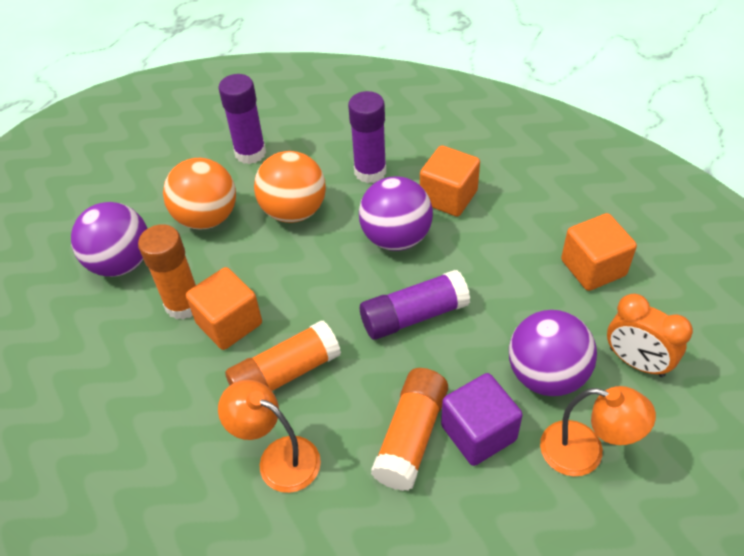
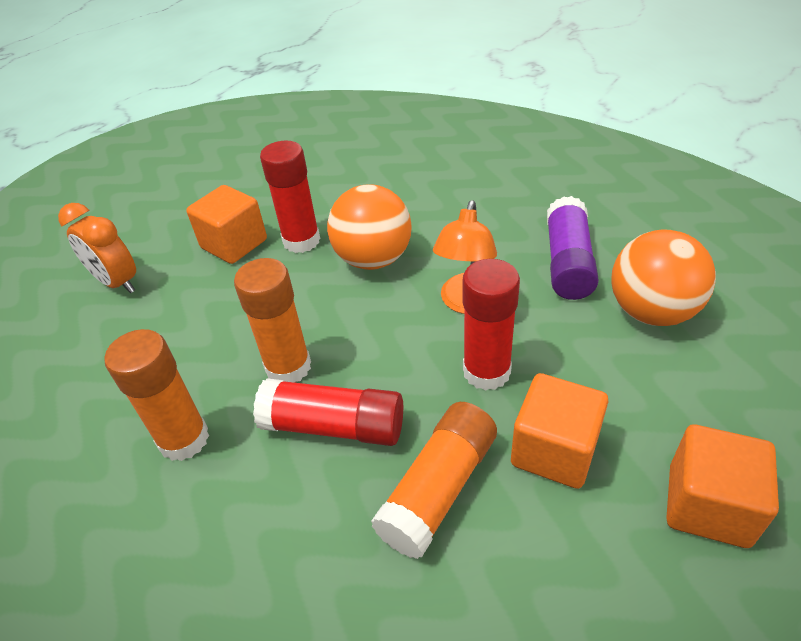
orange lamp: [218,380,321,493] [540,386,656,476] = 2 -> [433,200,497,314] = 1
purple ball: [71,202,148,277] [359,176,433,251] [509,310,597,396] = 3 -> none = 0
purple cube: [441,373,523,466] = 1 -> none = 0
purple glue stick: [218,74,266,164] [348,91,386,183] [360,270,470,340] = 3 -> [547,196,599,300] = 1
red glue stick: none = 0 -> [253,378,403,446] [260,141,320,253] [462,259,520,391] = 3

